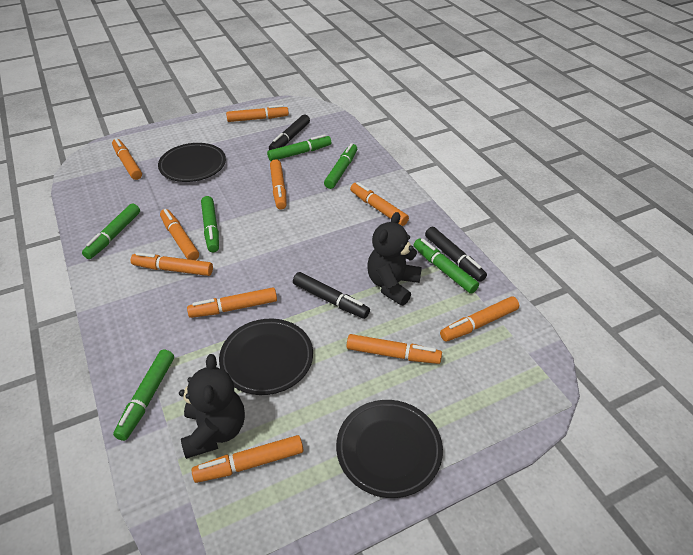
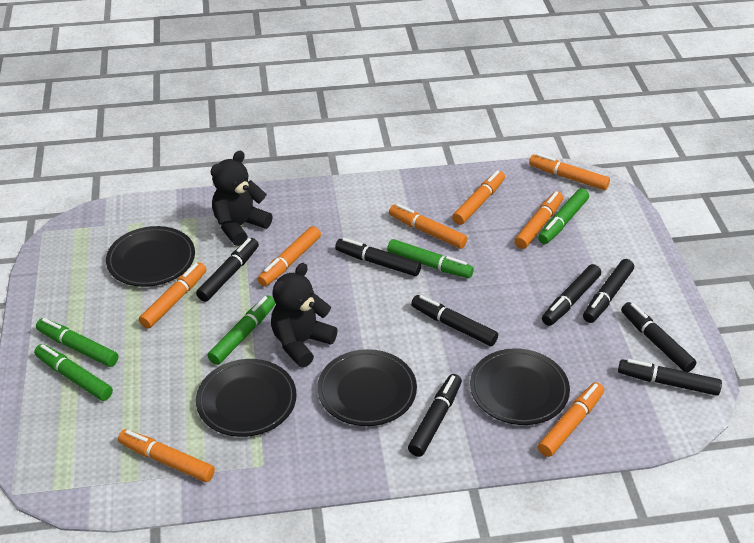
black marker: [269,115,310,150] [293,272,370,319] [425,227,487,282] = 3 -> [196,238,259,302] [335,238,421,276] [408,374,462,457] [411,295,498,346] [542,264,601,326] [583,259,634,323] [618,359,722,396] [621,302,697,372] = 8
black plate: [158,143,226,182] [219,319,313,395] [336,400,443,498] = 3 -> [106,226,195,287] [196,359,297,437] [317,349,417,426] [470,348,570,425] = 4
green marker: [82,204,140,259] [113,349,174,441] [201,196,219,252] [267,135,331,161] [324,143,357,189] [414,238,479,294] = 6 -> [34,344,113,401] [36,318,118,367] [208,295,275,365] [387,239,474,278] [538,188,589,244] = 5
orange marker: [112,138,142,180] [131,252,213,276] [160,209,199,260] [187,287,277,318] [192,435,303,483] [226,105,289,122] [270,159,287,210] [347,334,442,364] [350,182,409,226] [440,296,519,342] = 10 -> [118,429,215,482] [139,262,206,329] [257,226,321,287] [389,204,467,249] [452,170,505,225] [515,191,563,249] [529,153,610,190] [538,382,604,457] = 8

